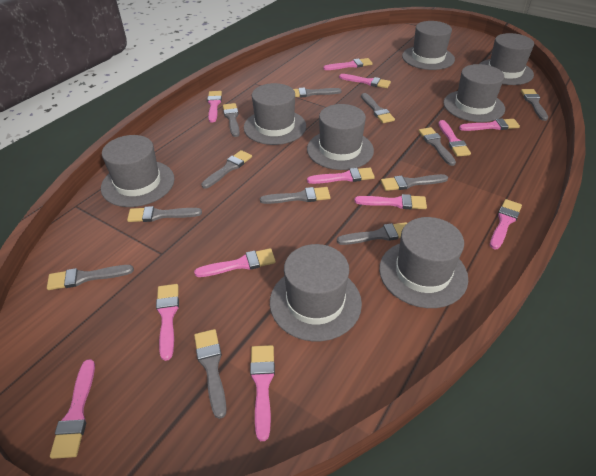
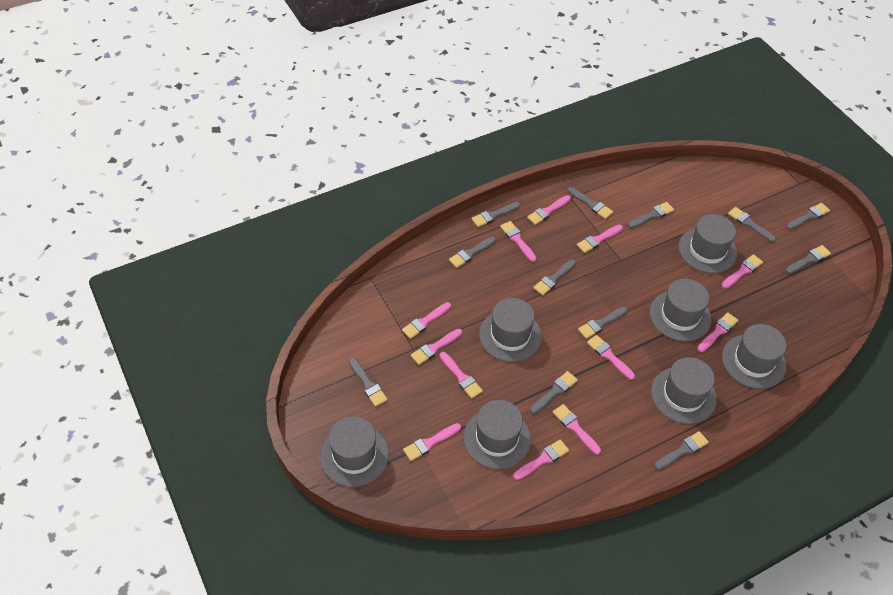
grey hat: [101,135,175,207] [244,83,306,145] [270,244,362,341] [307,104,374,170] [379,217,468,308] [402,21,455,70] [443,64,505,122] [480,33,534,85] = 8 -> [320,416,389,487] [463,400,531,469] [479,298,542,362] [650,279,711,341] [651,357,717,424] [679,214,737,273] [722,324,786,389] = 7

